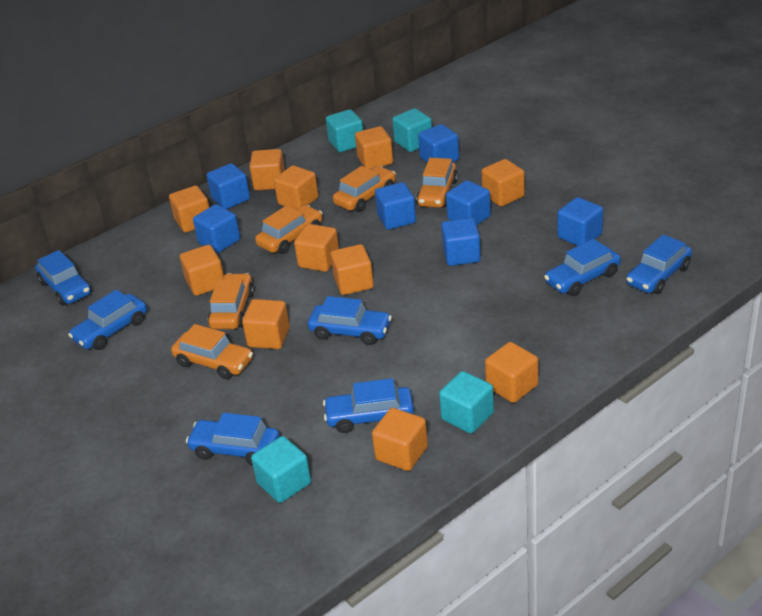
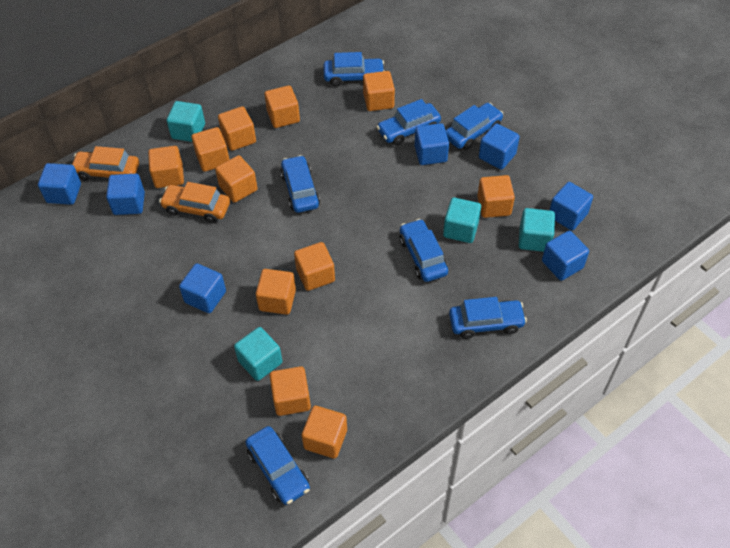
orange car: [171,324,253,379] [208,273,254,329] [255,205,322,254] [333,166,396,212] [416,158,458,208] = 5 -> [71,146,139,181] [159,182,230,223] = 2

